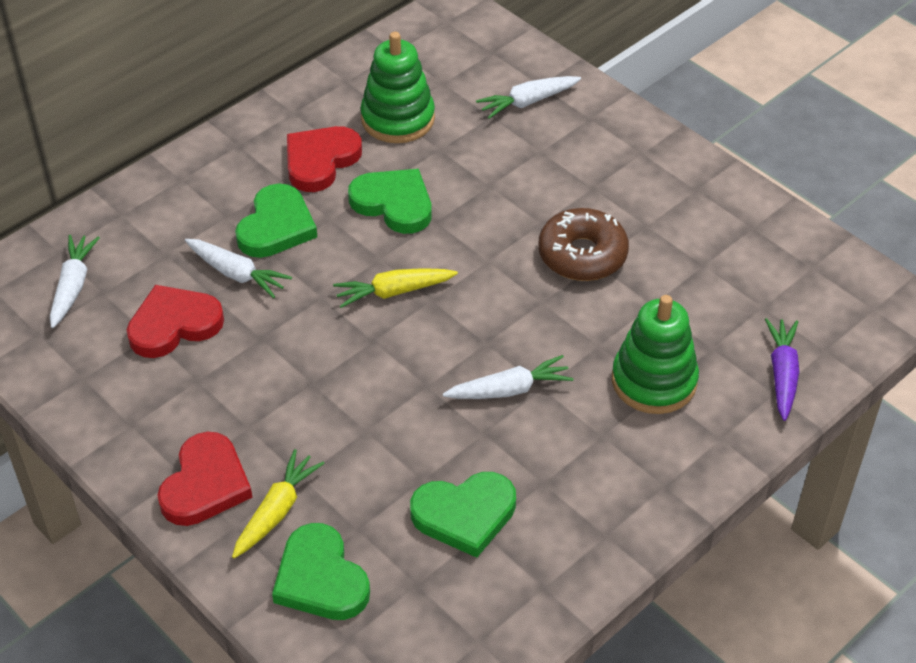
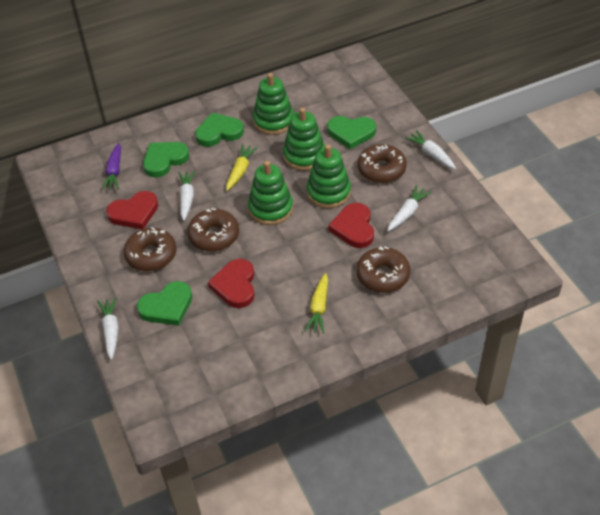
brown donut: [538,208,629,281] = 1 -> [124,227,177,271] [187,208,239,252] [356,246,410,293] [357,144,407,183] = 4
green stacking toy: [360,32,435,143] [612,295,699,414] = 2 -> [248,161,293,225] [253,73,294,135] [283,108,325,171] [307,144,351,208] = 4

